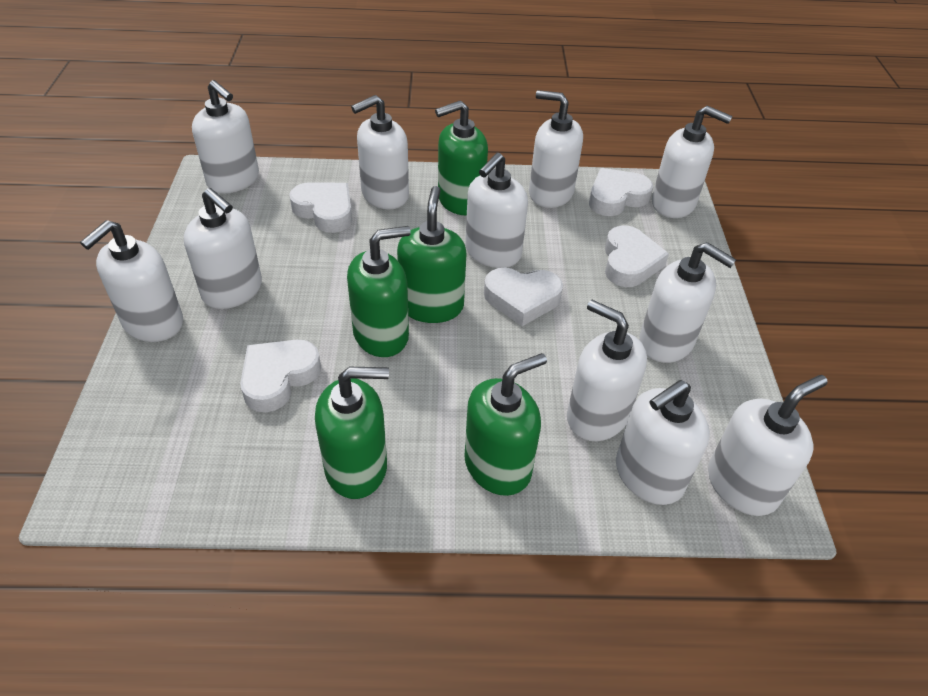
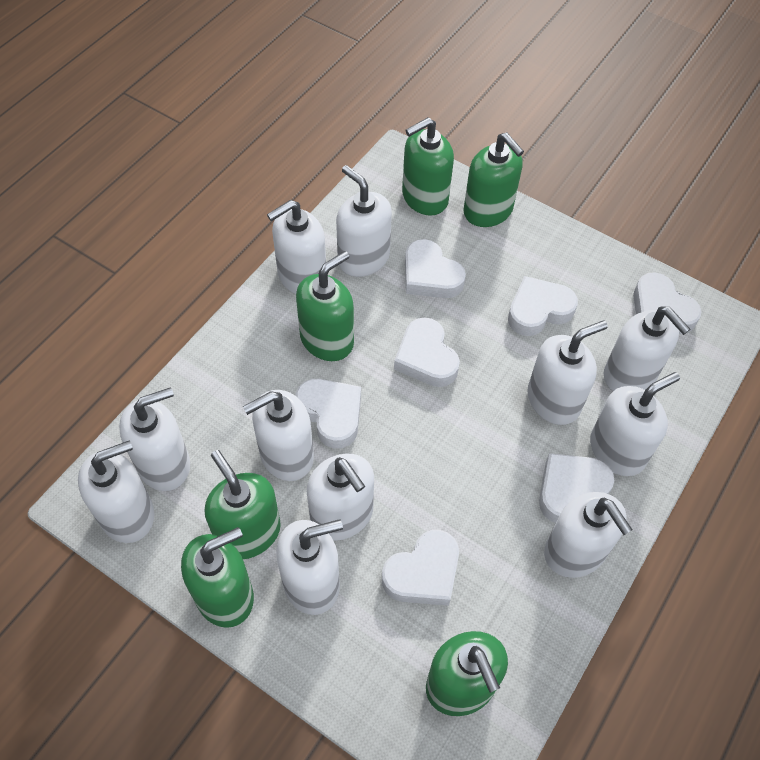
green soap dispenser: [315,367,389,499] [347,226,411,357] [397,186,466,323] [435,100,488,215] [464,353,547,496] = 5 -> [181,527,254,628] [205,450,281,559] [296,251,354,361] [402,117,454,216] [426,631,508,716] [464,132,524,227] = 6
white heart: [240,340,321,412] [289,182,352,233] [484,268,563,326] [589,168,653,216] [605,225,669,287] = 5 -> [296,379,361,449] [382,530,459,606] [394,317,460,387] [405,239,466,298] [508,276,578,336] [539,453,615,523] [633,272,702,334] = 7

